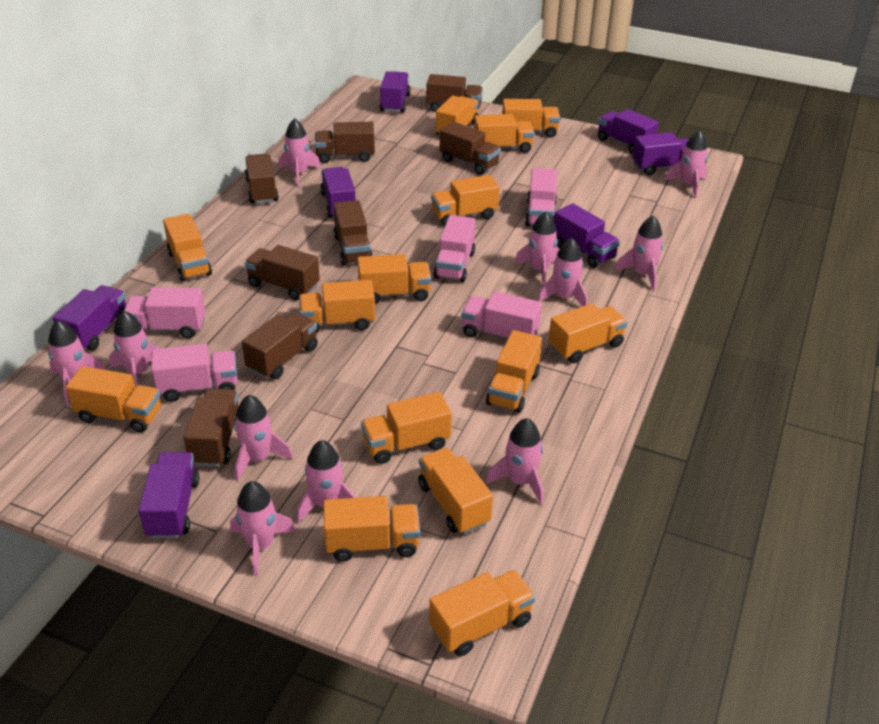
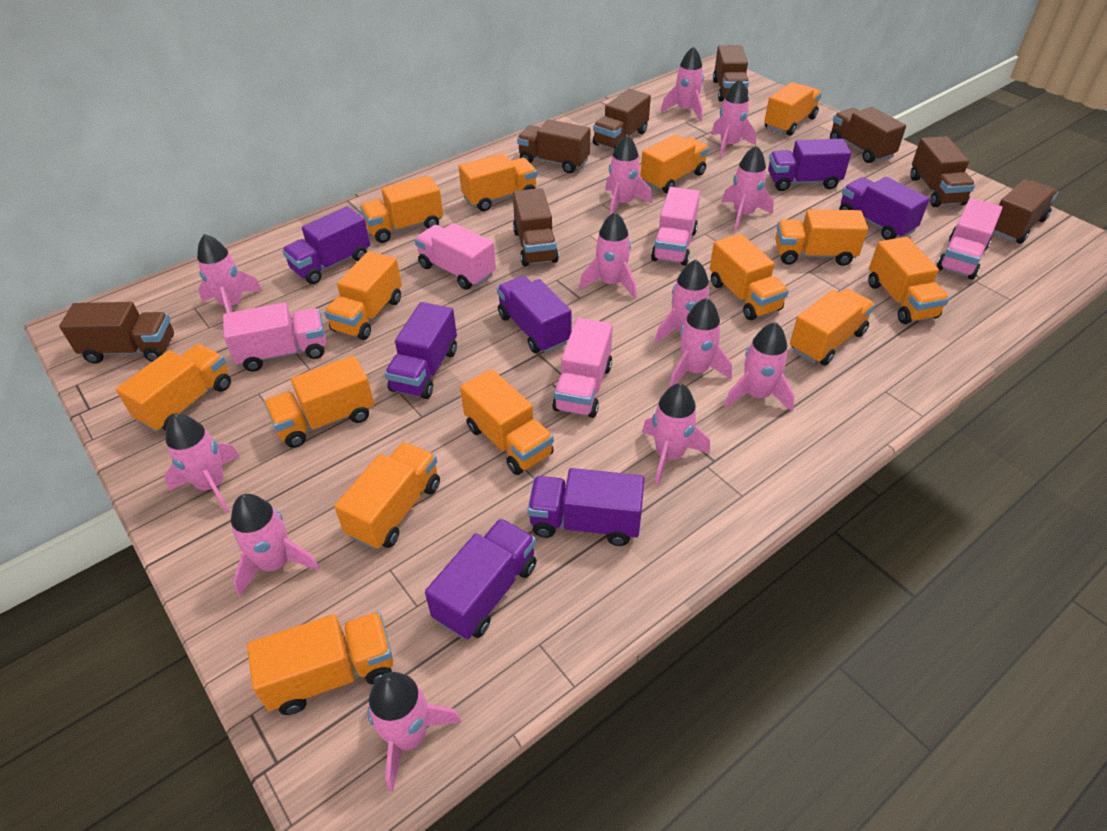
pink rocket: [48,320,106,405] [109,311,160,387] [230,481,296,576] [234,395,293,481] [278,118,321,187] [297,440,356,523] [486,418,543,504] [514,212,559,286] [537,238,588,306] [615,215,663,291] [664,130,708,198] = 11 -> [164,414,240,513] [197,234,263,313] [231,494,320,596] [367,672,462,792] [579,212,637,299] [605,135,652,216] [642,383,710,486] [655,260,709,343] [661,46,704,122] [669,298,732,388] [711,79,757,158] [722,145,774,231] [724,322,795,412] = 13

